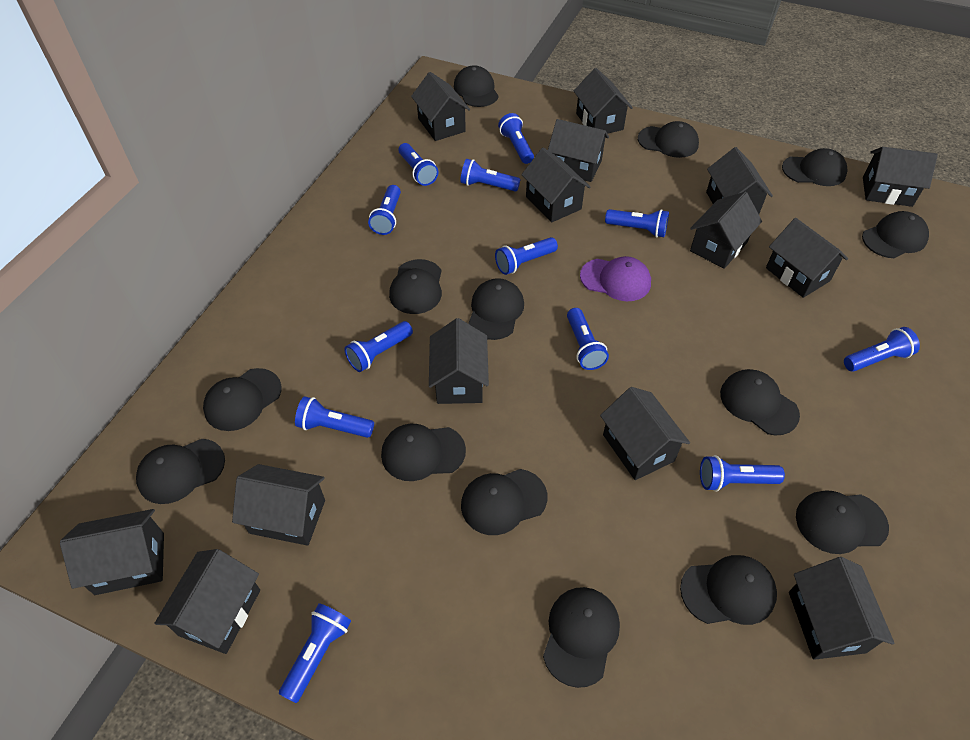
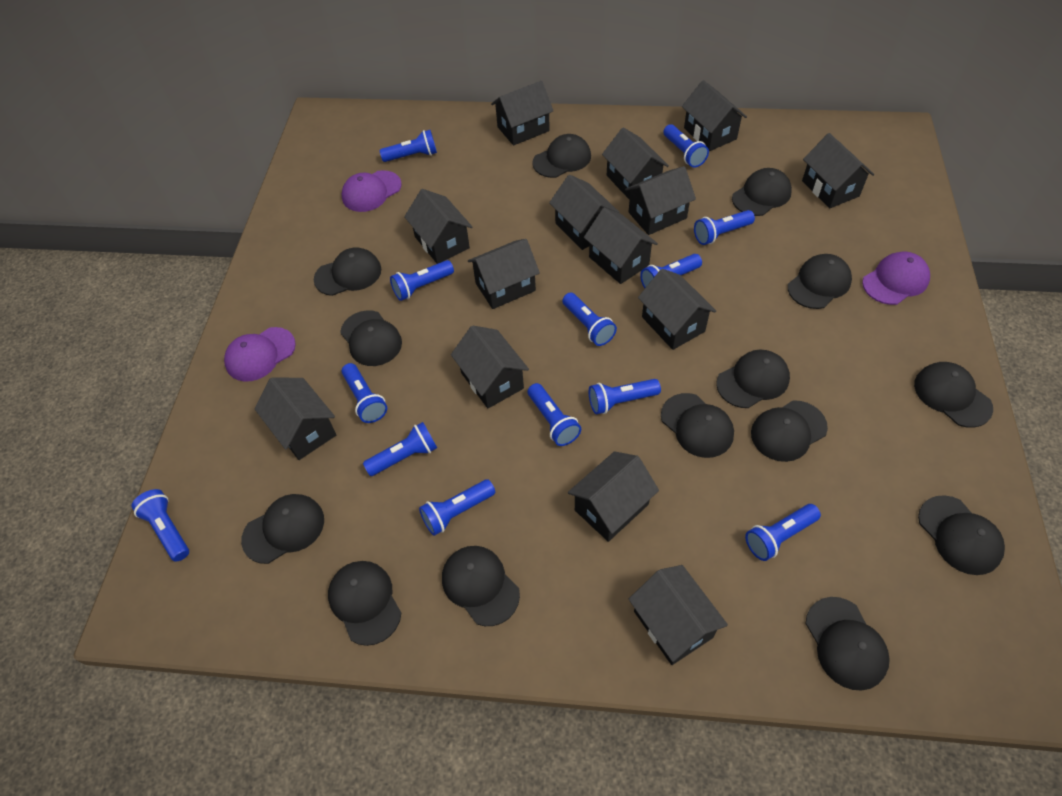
blue flashlight: [279,603,351,703] [295,396,374,438] [344,321,413,372] [368,185,401,235] [398,143,438,186] [460,159,520,192] [495,237,558,275] [498,113,534,164] [567,308,609,370] [605,209,669,238] [700,455,785,492] [844,327,920,372] = 12 -> [131,489,189,562] [342,363,387,423] [363,422,437,476] [379,130,437,162] [390,260,454,301] [419,479,495,536] [528,383,581,446] [562,293,617,346] [589,379,661,414] [640,254,702,288] [663,124,709,167] [694,210,755,245] [745,504,821,561] = 13
purple cap: [580,256,651,301] = 1 -> [224,327,296,382] [341,170,402,212] [862,252,930,305] = 3

